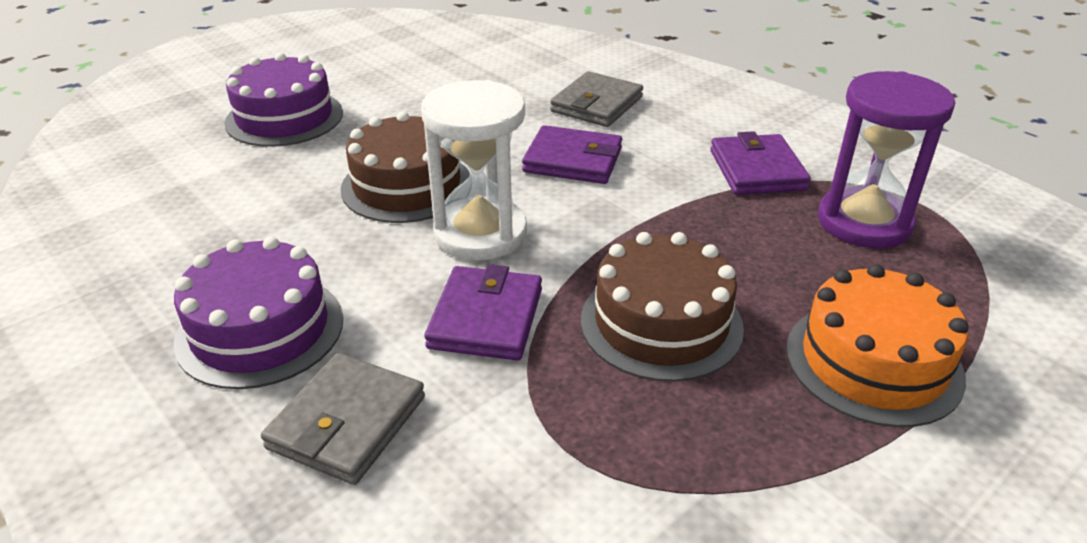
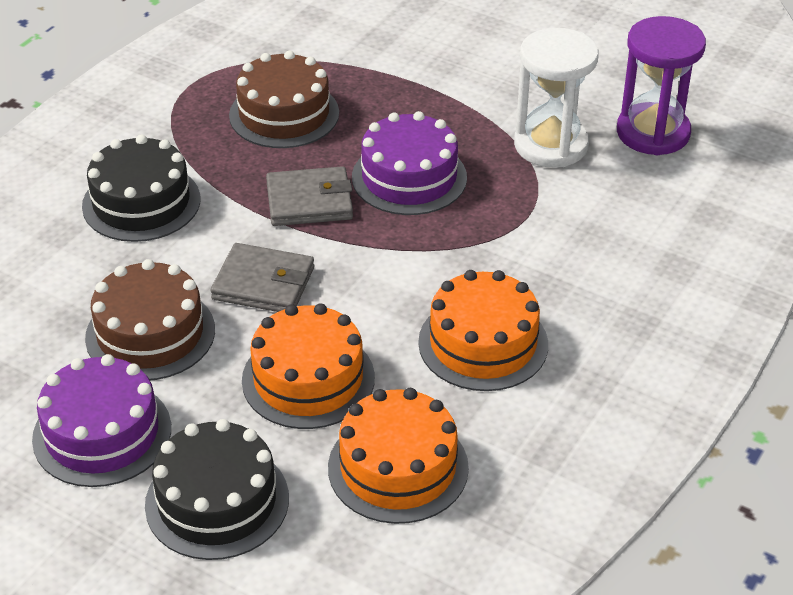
black cake: none = 0 -> [82,134,200,242] [145,419,289,560] = 2
orange cake: [786,264,969,427] = 1 -> [242,303,375,429] [328,388,469,524] [418,270,548,391] = 3
purple wallet: [424,264,542,360] [522,125,622,184] [710,131,811,195] = 3 -> none = 0

